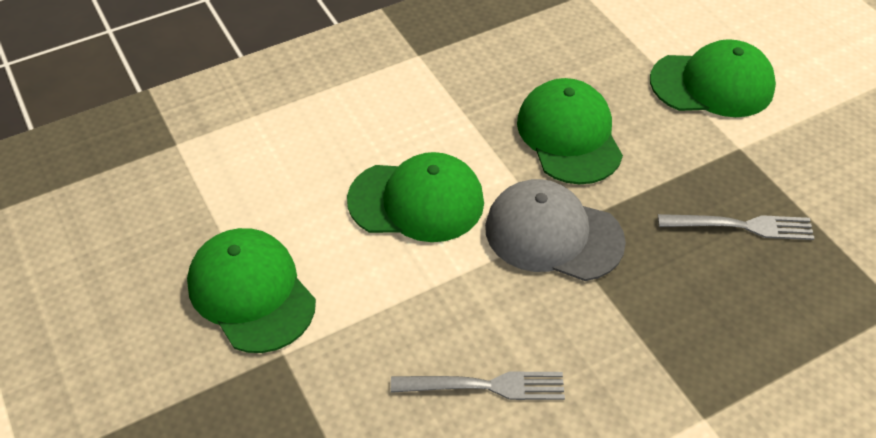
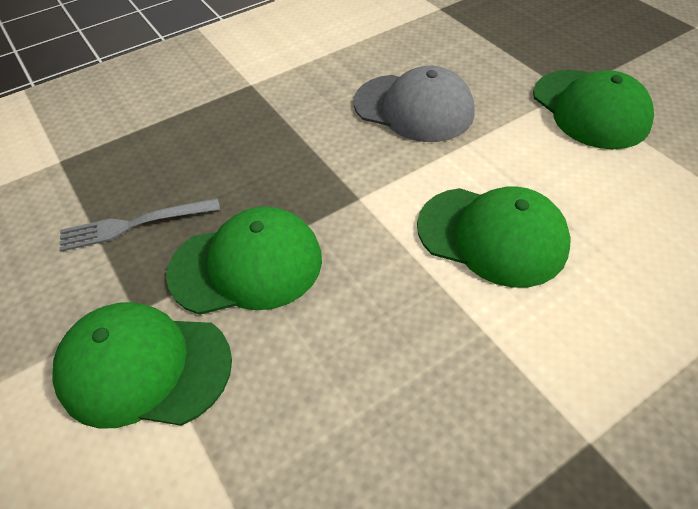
grey fork: [391,372,565,400] [658,214,815,240] = 2 -> [59,198,220,252] = 1

